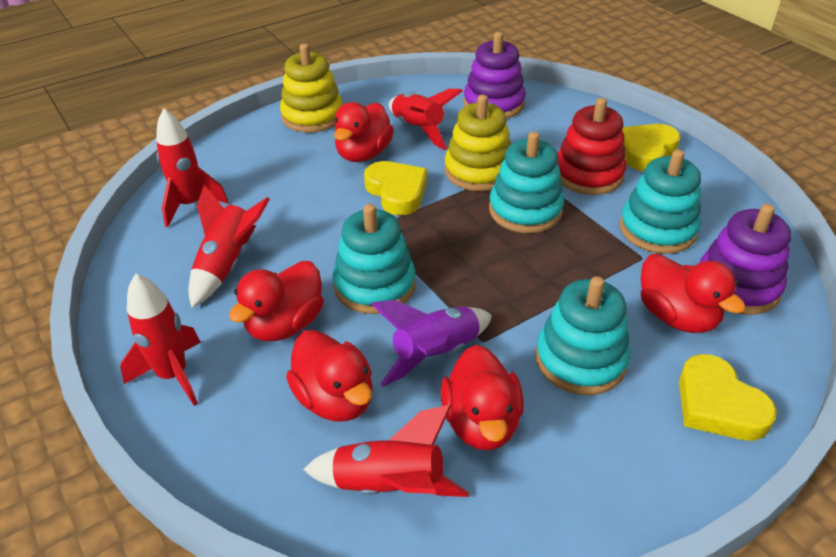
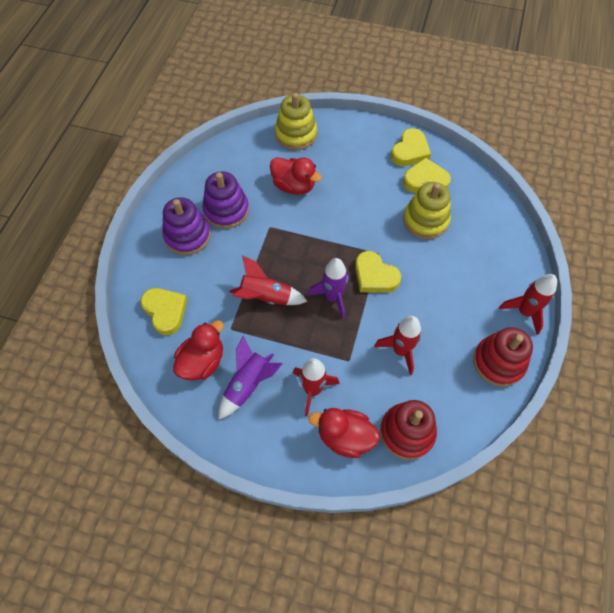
purple rocket: [371,300,492,387] = 1 -> [219,336,283,419] [308,258,349,319] = 2
red duck: [229,261,324,341] [286,330,373,421] [334,102,394,162] [441,345,524,450] [640,254,746,333] = 5 -> [173,320,224,381] [270,157,322,195] [308,408,380,458] = 3
red rocket: [120,274,201,406] [156,108,229,227] [188,185,270,308] [303,405,469,497] [389,89,463,150] = 5 -> [230,255,308,305] [293,358,339,417] [374,316,421,375] [499,274,557,335] = 4
red stacking toy: [557,98,626,195] = 1 -> [380,400,437,460] [473,327,533,387] = 2
turquoise stacking toy: [333,204,416,314] [489,132,564,233] [535,276,630,395] [620,149,701,254] = 4 -> none = 0
yellow heart: [364,161,427,215] [622,124,681,171] [679,354,777,441] = 3 -> [141,288,188,335] [355,251,401,293] [391,128,431,166] [403,158,451,193] = 4

